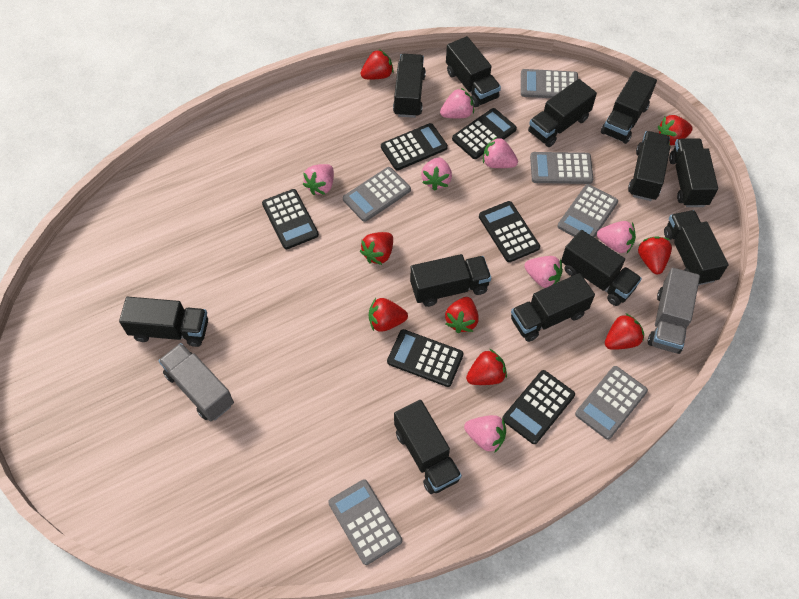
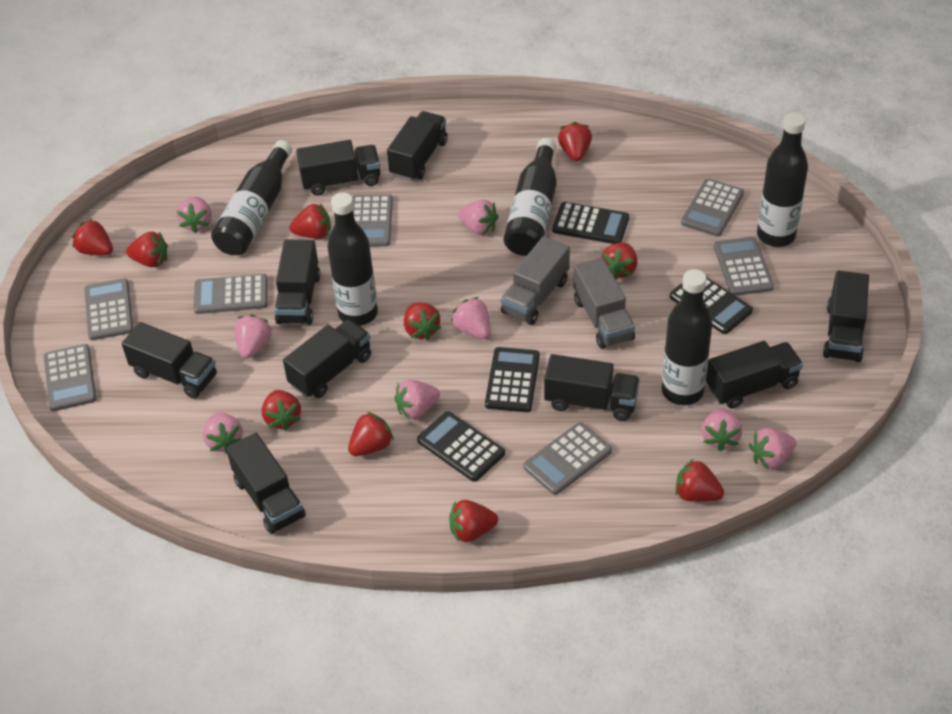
black bottle: none = 0 -> [211,140,292,255] [327,192,378,326] [504,138,557,256] [662,269,712,405] [757,113,808,247] = 5
black calculator: [262,189,319,249] [381,123,448,170] [387,329,464,387] [452,108,517,159] [479,201,540,262] [502,370,575,444] = 6 -> [417,411,505,482] [485,347,540,412] [552,202,629,244] [670,277,753,334] = 4
black truck: [119,297,208,347] [393,54,426,118] [394,400,462,494] [410,254,491,307] [446,36,501,108] [511,273,595,342] [528,79,597,147] [561,230,642,306] [601,71,657,144] [628,131,670,201] [664,210,729,285] [669,138,718,207] = 12 -> [122,322,217,399] [226,433,306,534] [275,240,321,325] [283,319,371,398] [296,140,380,196] [387,111,448,181] [544,354,640,421] [706,341,803,409] [823,271,869,362] = 9
grey calculator: [328,479,402,565] [343,167,411,222] [521,69,578,98] [530,152,593,184] [558,184,618,238] [575,366,648,440] = 6 -> [44,344,96,411] [84,278,133,340] [193,274,268,314] [352,194,393,247] [524,422,612,495] [681,179,744,237] [714,237,774,296] = 7
pink strawberry: [303,164,334,195] [421,158,452,191] [440,88,474,118] [464,415,506,452] [483,137,518,168] [524,256,563,288] [597,221,636,253] = 7 -> [176,197,212,233] [203,412,243,453] [234,314,272,358] [394,380,440,419] [451,297,491,339] [458,200,499,235] [701,408,742,451] [749,428,796,469] = 8
red strawberry: [360,49,394,79] [360,232,393,265] [369,298,408,332] [445,297,479,333] [466,349,507,385] [605,313,644,350] [638,236,672,275] [658,115,693,145] = 8 -> [72,219,113,255] [126,232,168,267] [262,390,301,431] [289,204,331,239] [348,412,394,456] [404,302,441,340] [449,500,498,542] [558,122,592,161] [601,242,637,280] [675,459,724,502] = 10

